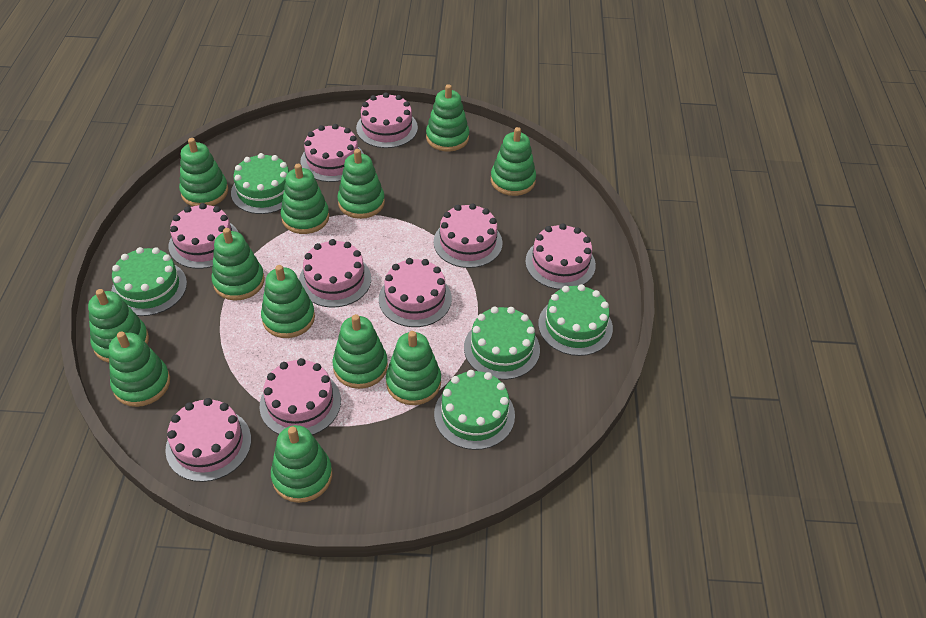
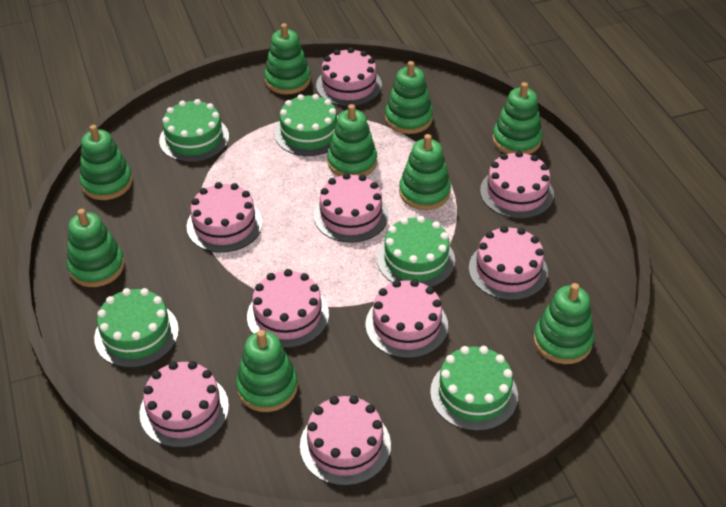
green stacking toy: [88,289,149,363] [109,331,170,407] [179,138,228,206] [212,228,265,301] [261,265,315,338] [271,425,332,503] [281,164,329,234] [332,314,388,389] [337,149,385,219] [386,331,441,405] [426,84,469,152] [491,127,536,196] = 12 -> [67,209,125,287] [79,125,133,200] [236,330,298,412] [264,23,311,95] [327,104,377,176] [385,61,433,134] [399,134,451,210] [493,82,542,154] [533,283,594,364] = 9

